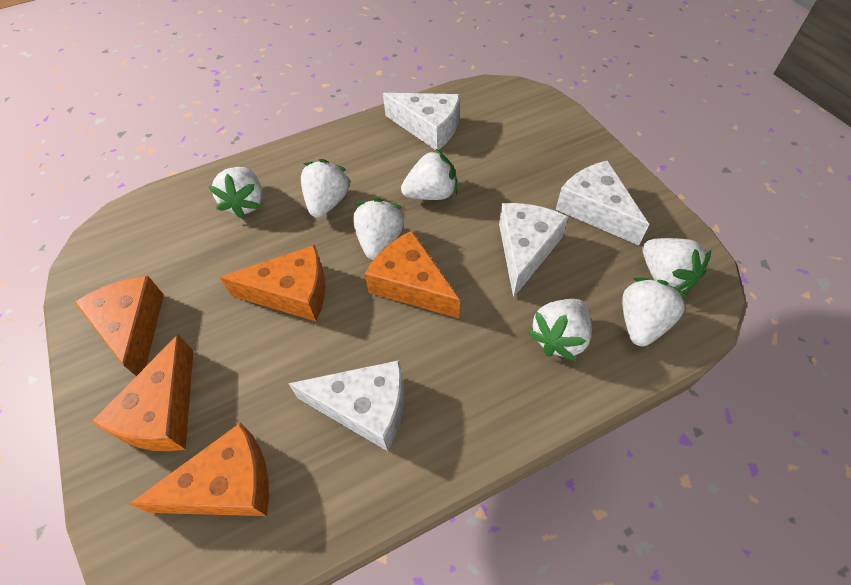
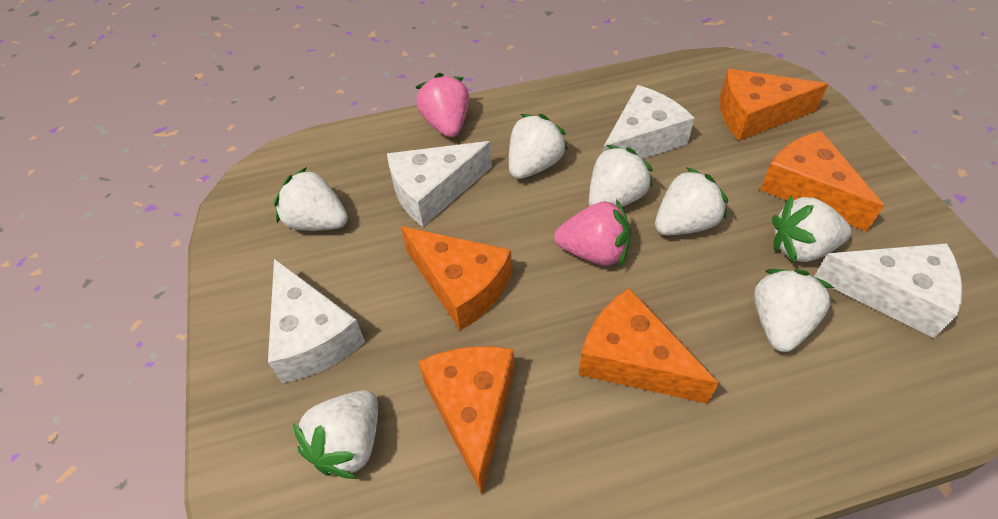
pink strawberry: none = 0 -> [416,73,469,137] [554,199,631,266] = 2

